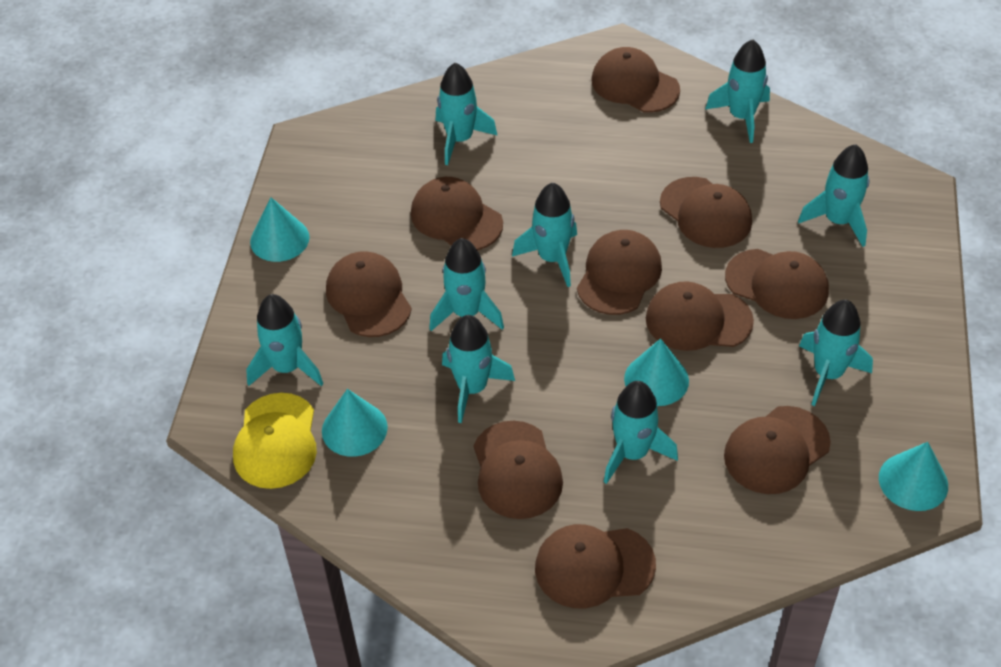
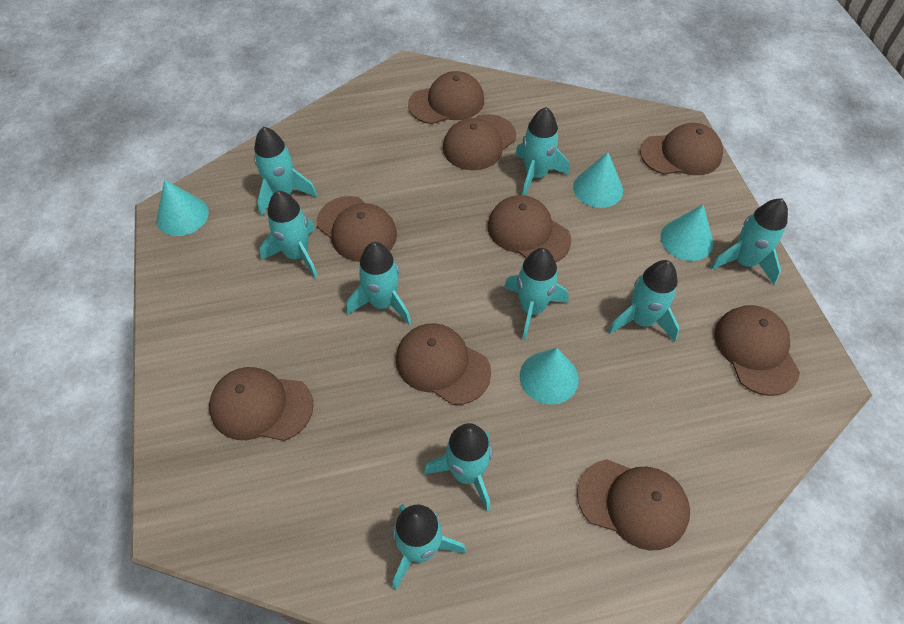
brown cap: [326,251,412,337] [411,177,503,251] [474,421,563,519] [535,524,656,608] [577,230,662,315] [592,47,680,113] [646,281,754,351] [660,177,752,248] [724,406,831,494] [725,249,829,319] = 10 -> [209,367,314,441] [317,196,397,262] [396,323,491,405] [408,71,484,124] [443,114,516,170] [488,195,571,262] [577,459,690,551] [640,123,723,175] [715,305,800,396] = 9
yellow cap: [233,393,317,489] = 1 -> none = 0

